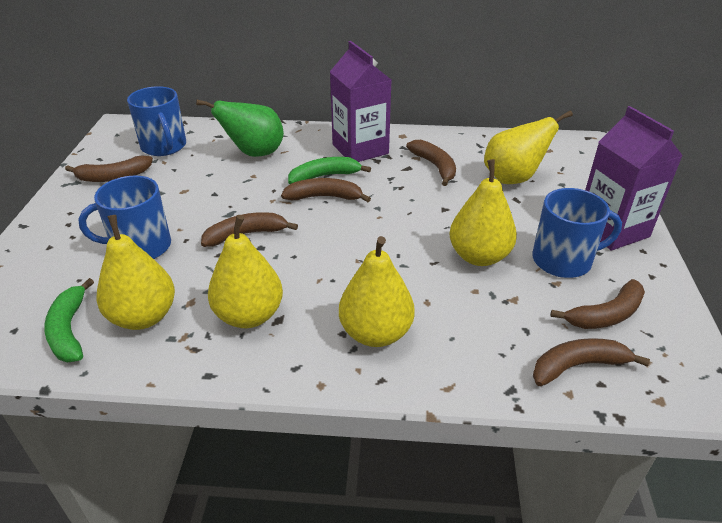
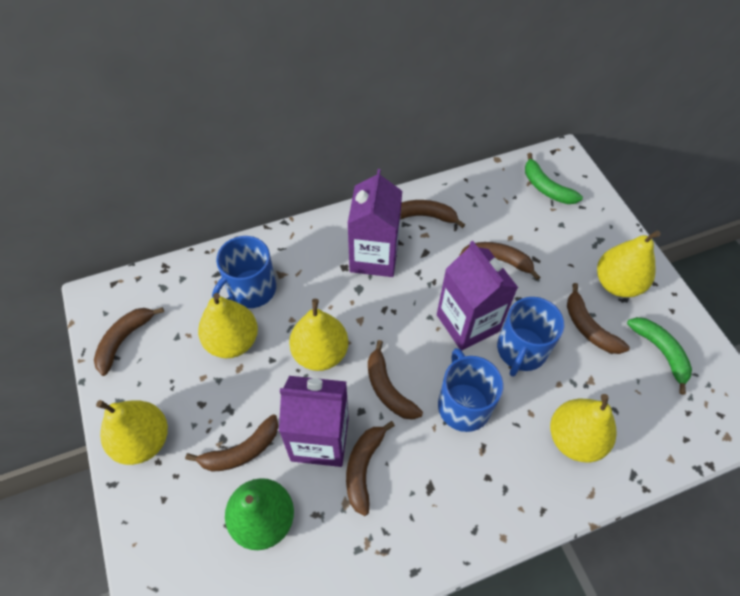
brown banana: [65,155,153,182] [201,212,298,247] [281,178,371,202] [406,140,456,186] [533,338,650,386] [551,279,645,329] = 6 -> [94,307,164,376] [185,414,278,472] [346,421,395,516] [368,340,423,420] [400,200,465,228] [459,242,540,280] [567,283,630,354] = 7
purple carton: [330,41,391,162] [585,106,683,251] = 2 -> [279,376,349,467] [347,169,402,277] [437,241,518,350] = 3

